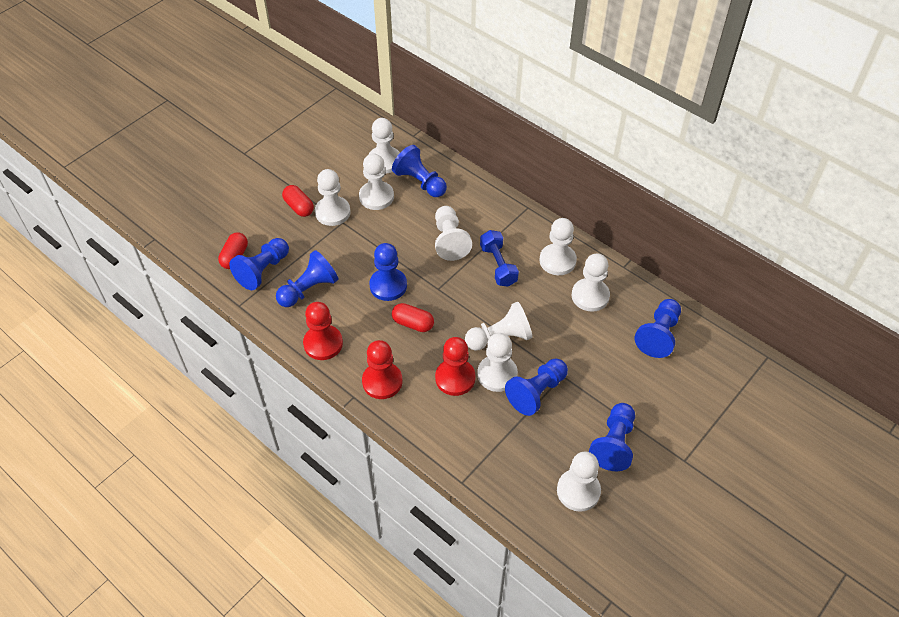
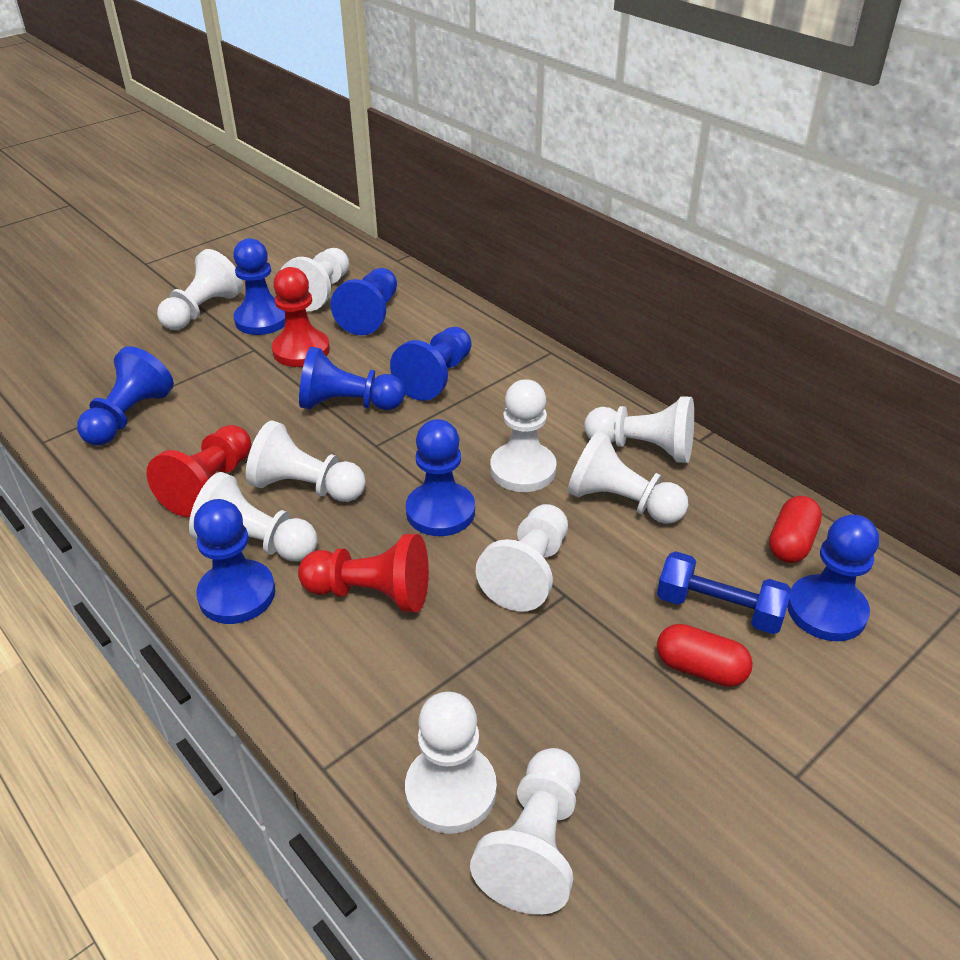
blue pawn: [229,238,289,290] [276,250,338,307] [369,243,407,301] [392,145,447,197] [505,359,568,416] [589,403,635,471] [635,299,681,358] = 7 -> [77,346,174,446] [194,499,275,624] [233,238,285,335] [299,347,405,410] [331,268,397,335] [390,327,472,401] [406,419,475,536] [787,514,879,641] = 8
red capsule: [218,232,248,269] [282,185,314,217] [392,303,434,332] = 3 -> [657,624,753,687] [769,496,822,563] = 2
white pawn: [315,169,351,226] [359,153,394,210] [368,118,400,174] [435,206,472,261] [465,302,533,351] [477,333,518,392] [539,218,577,275] [557,452,601,512] [572,254,610,312] = 9 -> [157,249,243,330] [189,472,318,562] [246,421,366,502] [281,248,349,311] [405,692,497,834] [470,748,580,915] [476,504,568,612] [490,379,557,492] [568,431,688,524] [584,396,694,463] = 10

